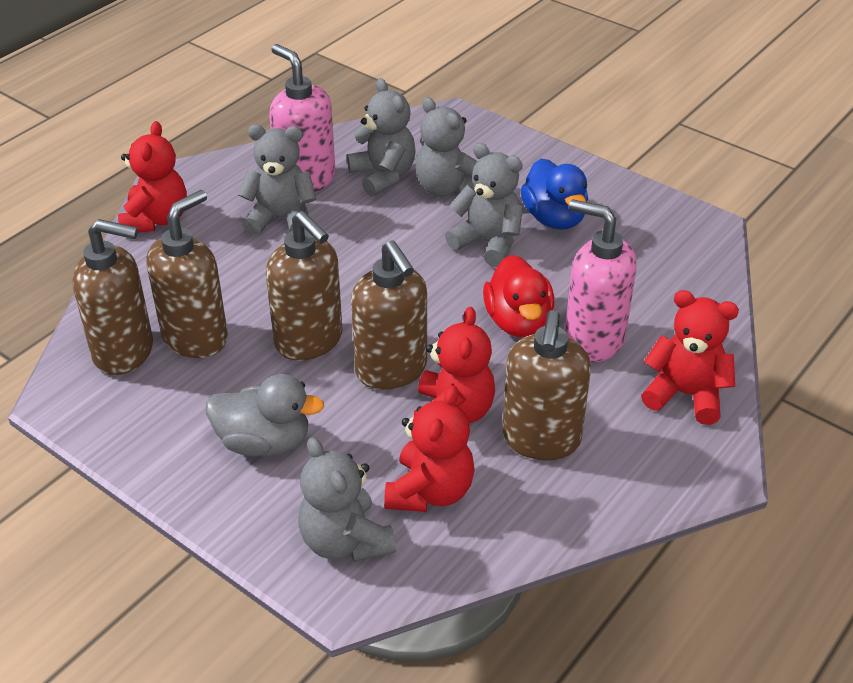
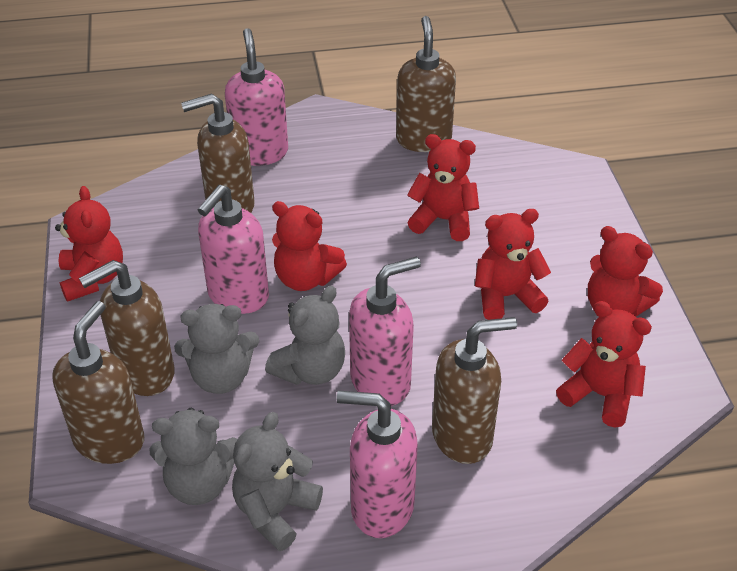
blue duck: [520,159,588,230] = 1 -> none = 0
grey duck: [206,374,324,457] = 1 -> none = 0
grey teddy bear: [238,125,316,235] [298,437,396,562] [347,78,416,197] [416,97,477,197] [445,143,523,267] = 5 -> [150,408,238,505] [174,304,259,394] [232,412,323,551] [265,286,345,385] = 4
pink soap dispenser: [269,44,335,192] [565,199,637,363] = 2 -> [198,185,269,314] [225,28,288,166] [336,390,418,538] [349,257,421,406] = 4
red duck: [483,255,554,337] = 1 -> none = 0
red teddy bear: [118,121,187,232] [384,385,475,512] [414,307,495,423] [641,290,739,425] = 4 -> [55,186,123,302] [272,201,347,291] [407,134,479,241] [475,209,551,320] [556,301,652,428] [588,226,663,317] = 6

